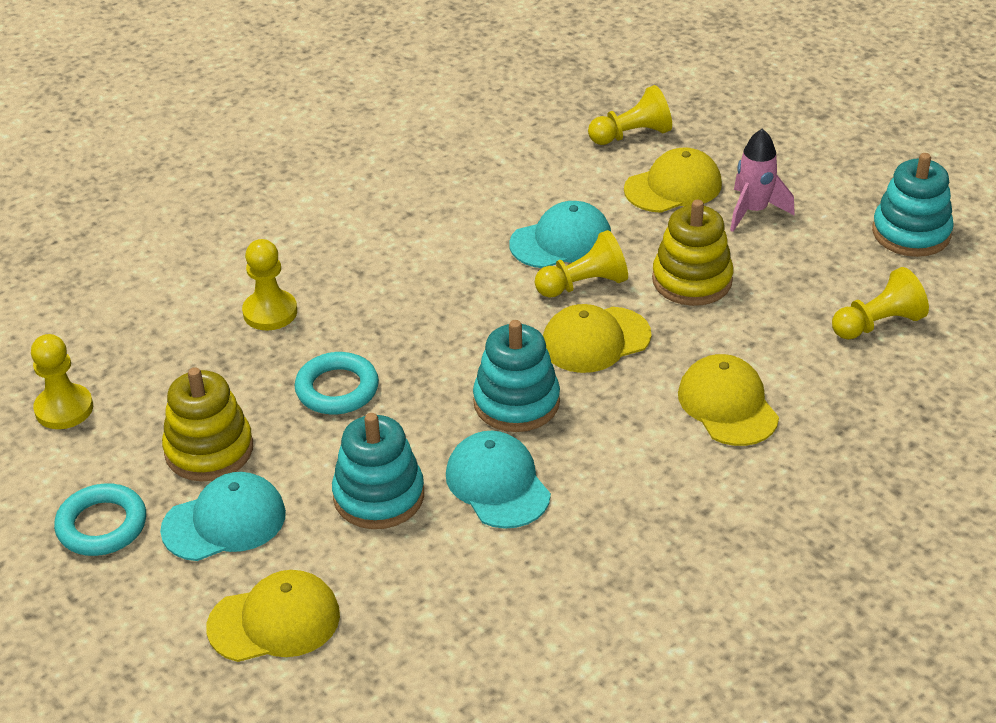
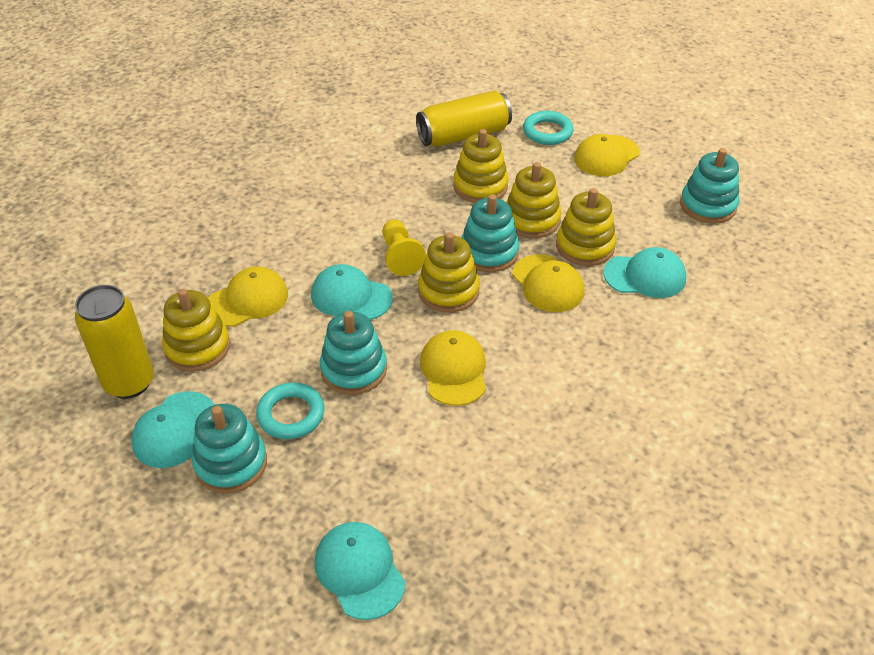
pink rocket: [730,128,795,232] = 1 -> none = 0
turquoise cap: [160,472,286,561] [446,431,551,529] [509,201,611,268] = 3 -> [131,391,214,468] [311,264,393,320] [315,522,406,620] [603,247,686,298] = 4
turquoise stacking toy: [332,413,424,529] [473,320,560,432] [872,153,954,257] = 3 -> [192,404,267,494] [320,311,387,395] [461,194,519,272] [680,148,739,224] = 4
yellow can: none = 0 -> [75,285,154,399] [416,90,512,147] = 2
yellow pawn: [31,334,93,429] [242,239,297,330] [535,230,628,298] [588,85,672,145] [832,267,929,340] = 5 -> [383,220,426,276] = 1
yellow stacking toy: [162,367,253,481] [652,200,734,306] = 2 -> [162,289,230,372] [418,232,480,313] [453,129,509,203] [506,162,561,238] [556,188,616,266] = 5

